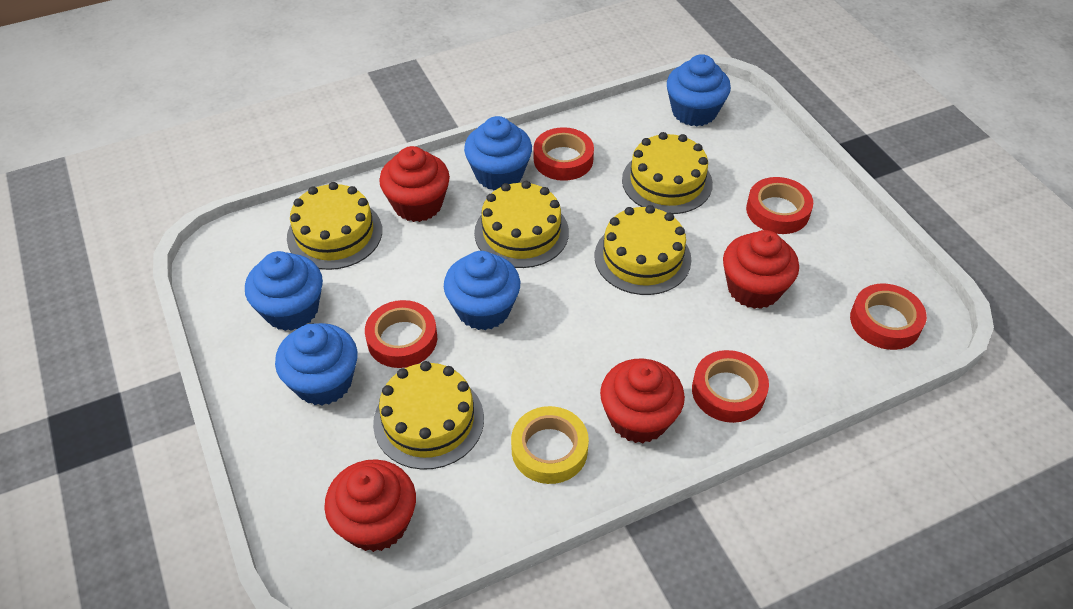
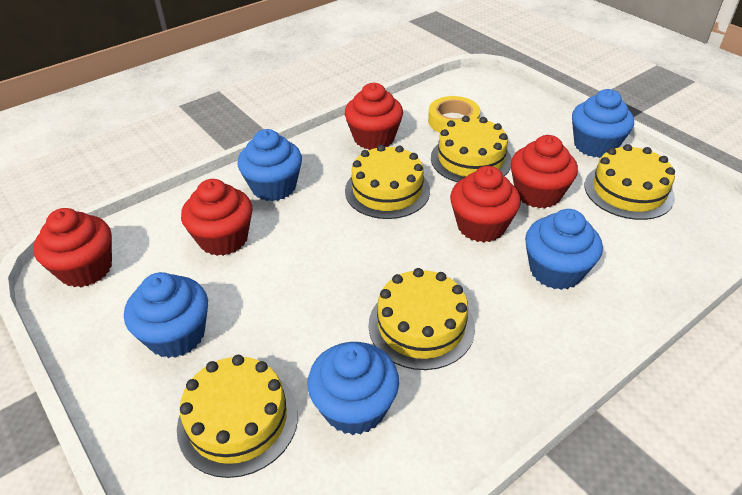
red cupcake: [324,459,416,552] [379,146,450,222] [600,358,685,443] [723,230,799,309] = 4 -> [33,208,112,287] [181,179,252,256] [345,83,403,150] [450,166,521,243] [511,135,578,208] = 5
red tape: [365,300,437,368] [534,127,594,181] [692,350,769,423] [746,177,813,234] [850,283,927,350] = 5 -> none = 0

